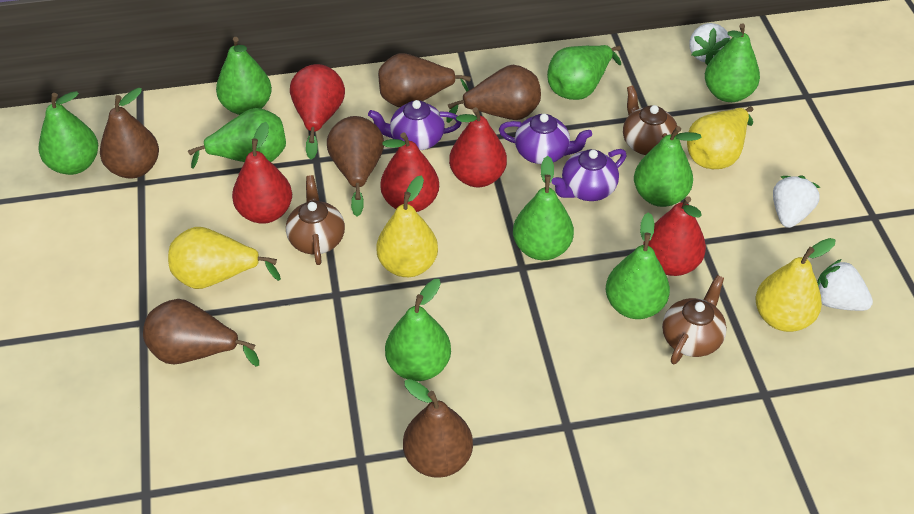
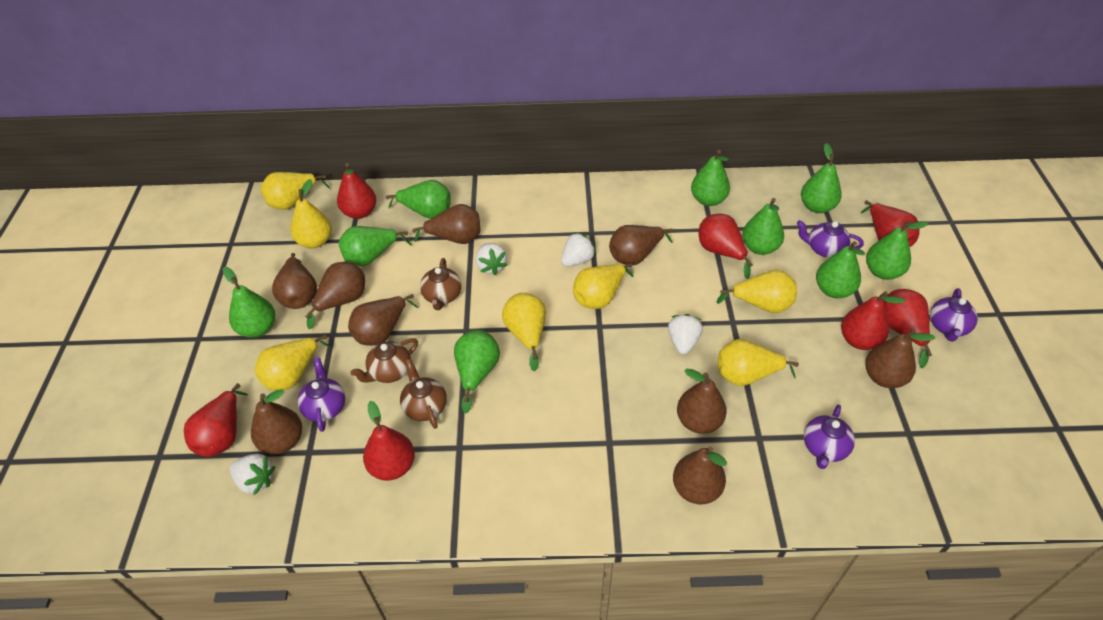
brown pear: [100,88,159,179] [143,299,259,366] [327,116,384,217] [378,53,471,107] [403,379,473,478] [446,65,541,123] = 6 -> [251,389,302,454] [272,253,317,309] [305,262,365,329] [348,294,418,346] [412,204,480,244] [609,225,673,265] [673,447,727,504] [677,369,727,434] [865,329,935,388] = 9
purple teapot: [368,100,462,150] [499,114,592,164] [552,149,626,201] = 3 -> [297,357,345,432] [797,220,864,258] [804,404,855,469] [930,288,978,342] = 4
red pear: [232,122,292,224] [290,64,345,159] [380,133,439,212] [449,107,507,188] [643,196,706,276] = 5 -> [184,383,248,457] [337,163,376,219] [363,401,415,481] [699,214,753,279] [841,291,905,350] [861,200,920,247] [884,289,932,368] = 7
white strawberry: [689,23,730,65] [773,176,820,228] [817,259,873,311] = 3 -> [229,454,275,495] [476,243,507,275] [561,232,596,267] [668,314,703,354] = 4
yellow pear: [168,227,281,289] [376,175,438,277] [687,106,753,169] [755,238,835,332] = 4 -> [255,335,332,391] [261,172,331,210] [290,179,332,249] [502,293,546,371] [573,263,633,309] [717,270,797,313] [718,339,799,386] = 7

